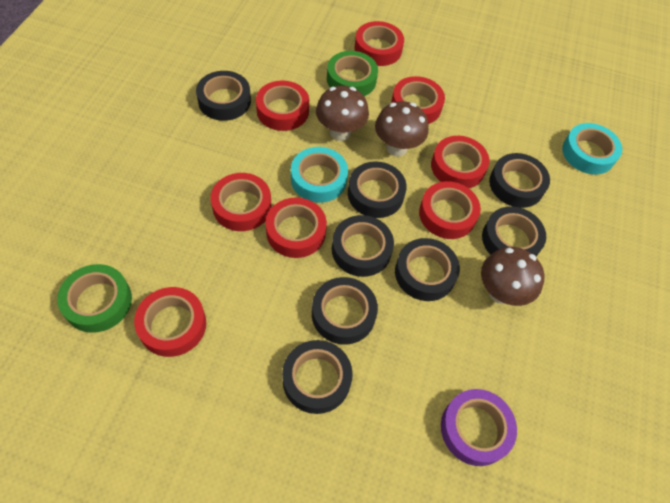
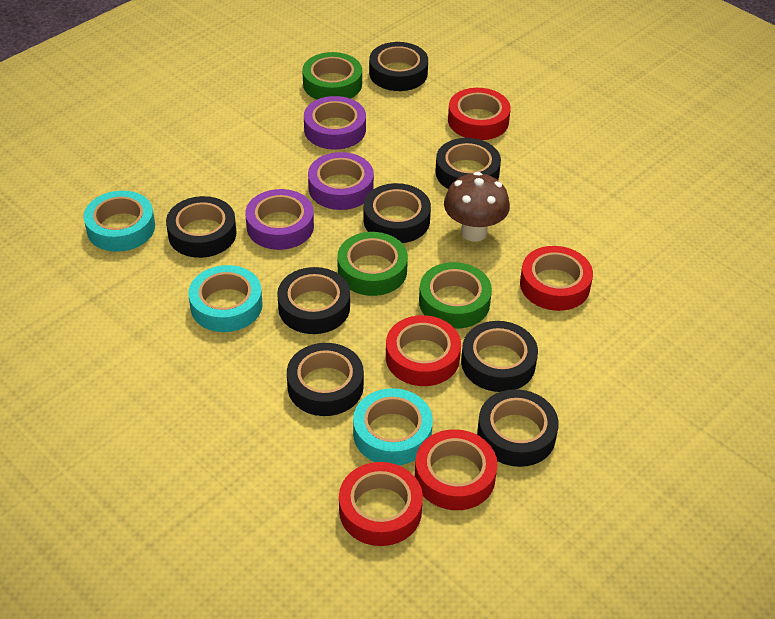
brown mushroom: [316,86,369,141] [375,101,429,157] [481,247,545,306] = 3 -> [444,172,510,242] = 1
green tape: [57,264,132,333] [327,51,378,96] = 2 -> [302,52,362,99] [337,232,408,296] [419,262,492,329] = 3
purple tape: [441,389,517,466] = 1 -> [245,189,314,250] [304,96,366,149] [308,152,374,210] = 3
red tape: [134,287,206,357] [211,173,271,231] [256,80,309,131] [266,197,327,258] [355,21,404,66] [391,76,445,124] [419,181,481,239] [431,136,489,188] = 8 -> [339,462,423,546] [386,315,461,386] [415,429,497,510] [448,88,511,140] [520,246,593,311] = 5
turquoise tape: [291,147,348,203] [562,123,622,174] = 2 -> [83,190,155,252] [188,265,263,332] [353,388,433,465] = 3

